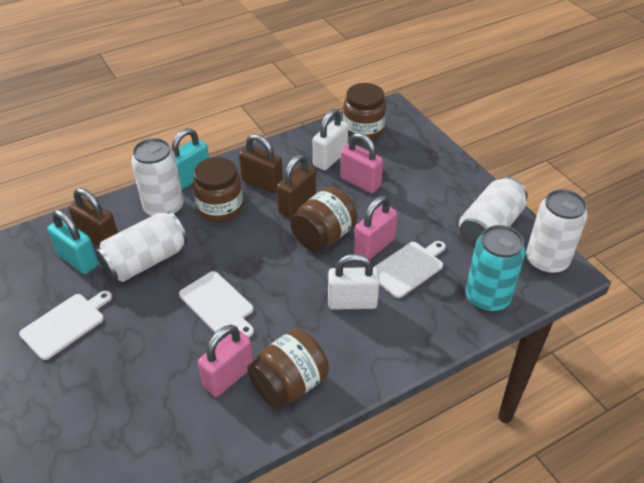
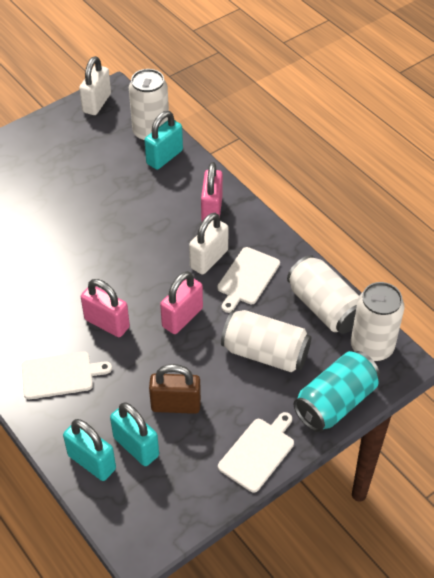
brown jar: [193,157,243,222] [247,329,329,409] [290,187,357,252] [343,83,386,141] = 4 -> none = 0
brown padlock: [68,188,118,246] [239,134,283,193] [277,154,316,218] = 3 -> [149,364,201,414] = 1
turquoise padlock: [47,210,98,274] [172,128,209,190] = 2 -> [63,419,116,481] [110,403,159,466] [144,111,183,170] = 3

